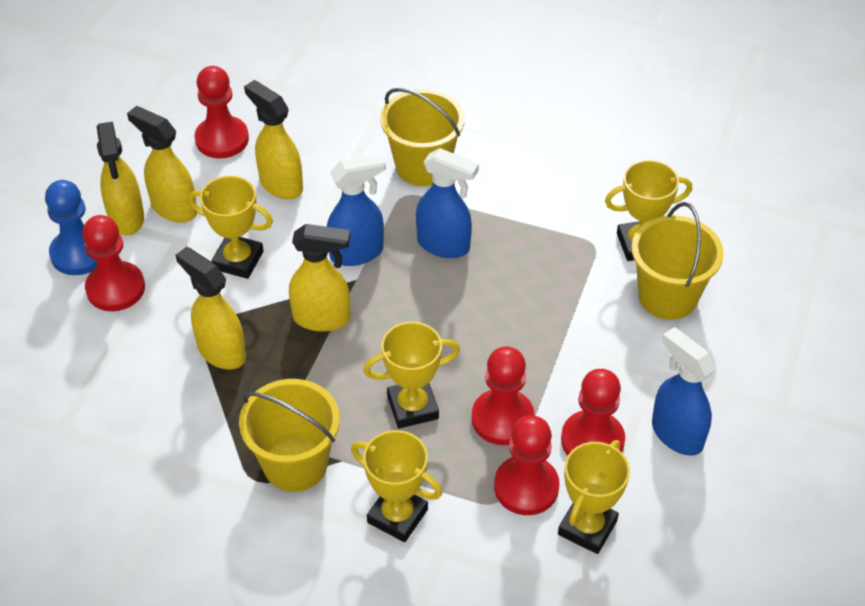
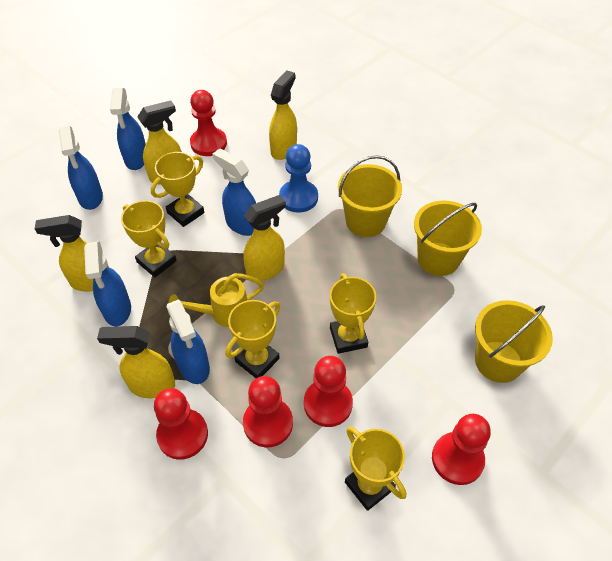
blue spray bottle: [327,153,386,266] [416,148,479,258] [652,327,716,456] = 3 -> [59,126,103,210] [84,241,131,326] [110,88,146,170] [166,299,210,384] [213,148,256,236] = 5
yellow watering can: none = 0 -> [168,273,264,327] = 1

